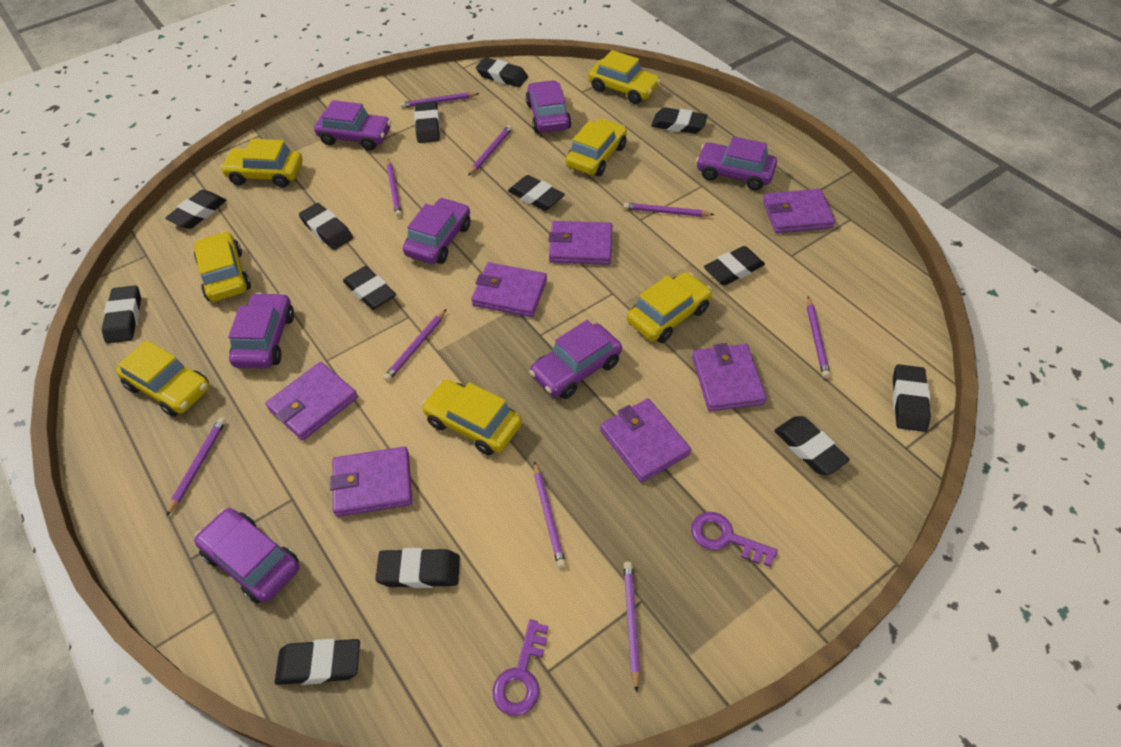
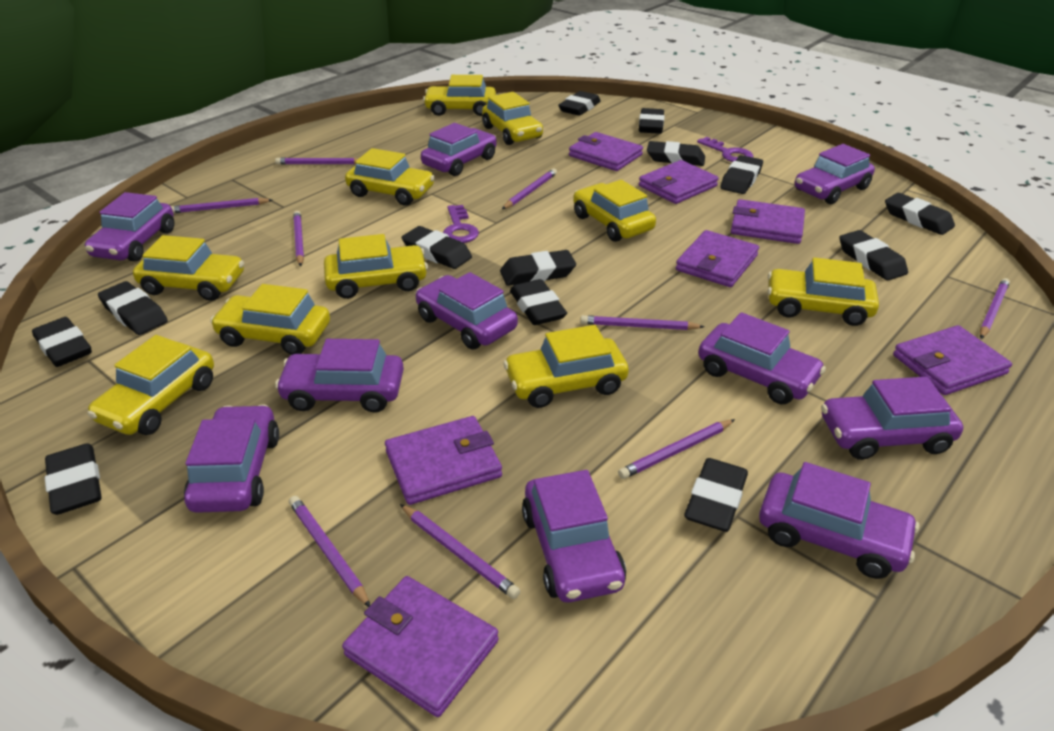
purple car: [194,508,299,603] [228,292,294,369] [314,100,391,151] [403,198,471,264] [526,80,572,133] [529,320,622,399] [696,136,777,190] = 7 -> [85,192,174,262] [184,405,279,513] [275,339,404,413] [416,272,518,350] [421,123,497,176] [522,470,626,602] [698,312,826,404] [759,462,919,579] [795,144,875,204] [821,377,963,460] = 10
yellow car: [116,340,210,417] [194,231,251,302] [220,139,303,188] [422,380,522,456] [565,119,627,176] [588,50,661,104] [627,272,712,343] = 7 -> [87,335,214,435] [133,235,244,301] [210,284,330,355] [324,234,428,299] [345,148,435,205] [423,75,496,116] [482,92,543,145] [503,325,629,408] [573,180,656,242] [768,258,879,326] = 10

